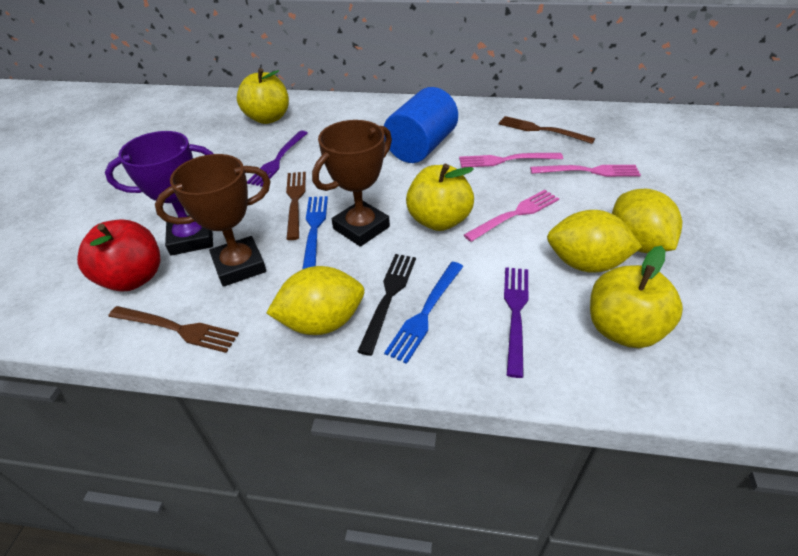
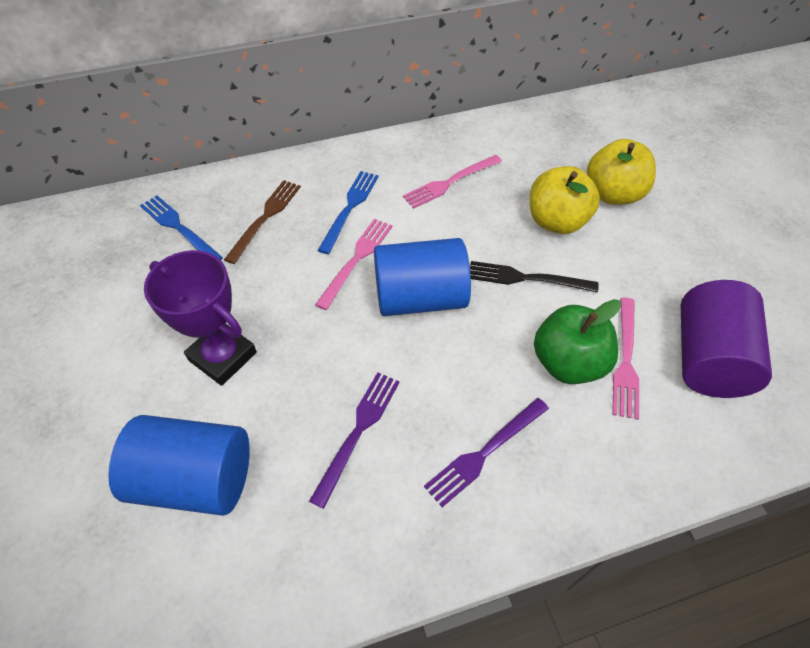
blue cylinder: [384,87,458,163] = 1 -> [108,415,250,516] [374,238,471,316] = 2
brown fork: [108,306,239,353] [286,172,306,240] [499,116,595,144] = 3 -> [224,180,301,264] = 1
brown trophy: [155,154,271,287] [312,120,392,247] = 2 -> none = 0
green apple: none = 0 -> [534,299,621,384] = 1
purple cylinder: none = 0 -> [681,280,772,398] = 1
red apple: [77,219,161,292] = 1 -> none = 0
yellow apple: [237,68,289,124] [406,164,474,231] [590,246,683,348] = 3 -> [530,166,600,234] [587,139,656,205] = 2
yellow lemon: [266,266,364,335] [547,210,642,273] [612,188,682,253] = 3 -> none = 0

